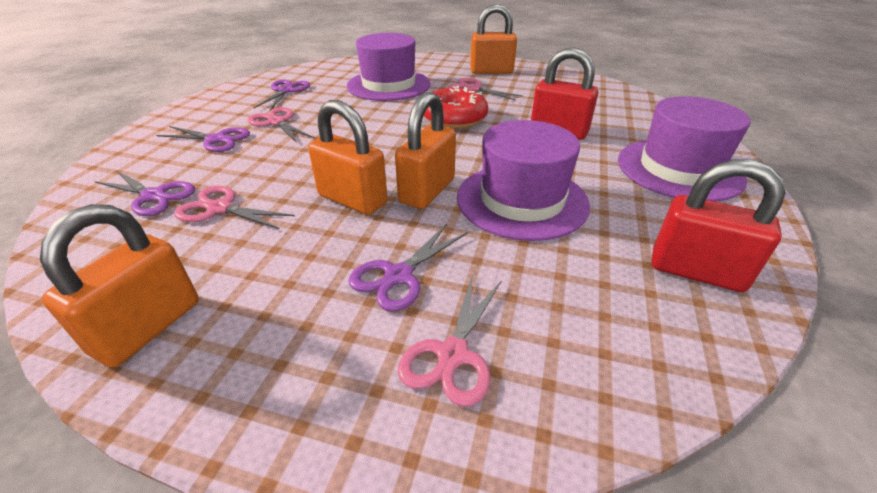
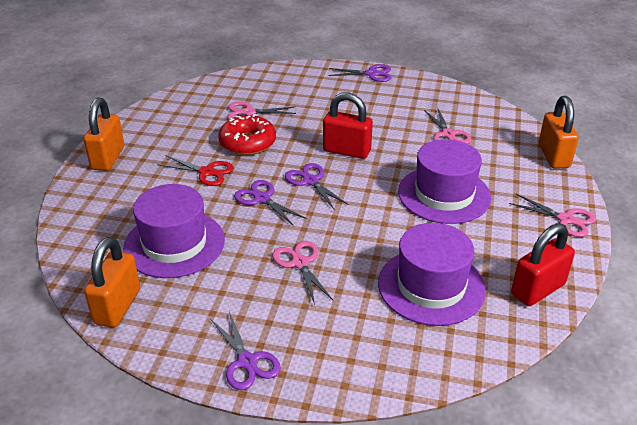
orange padlock: [40,204,199,367] [308,100,388,215] [395,92,456,209] [470,4,517,74] = 4 -> [84,97,124,171] [84,237,140,328] [539,96,579,169] = 3
red scissors: none = 0 -> [157,155,234,186] = 1

